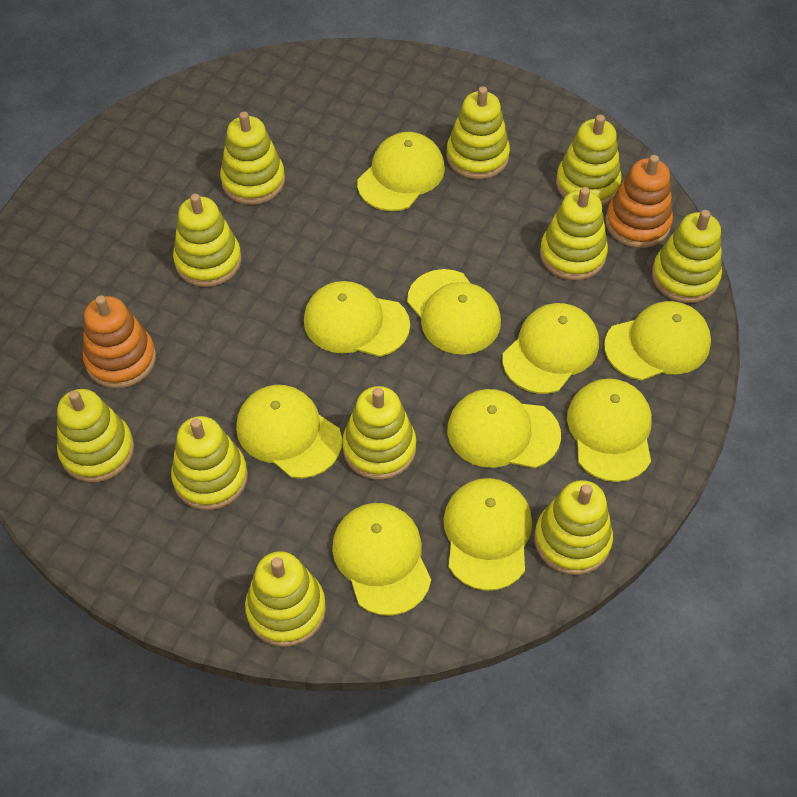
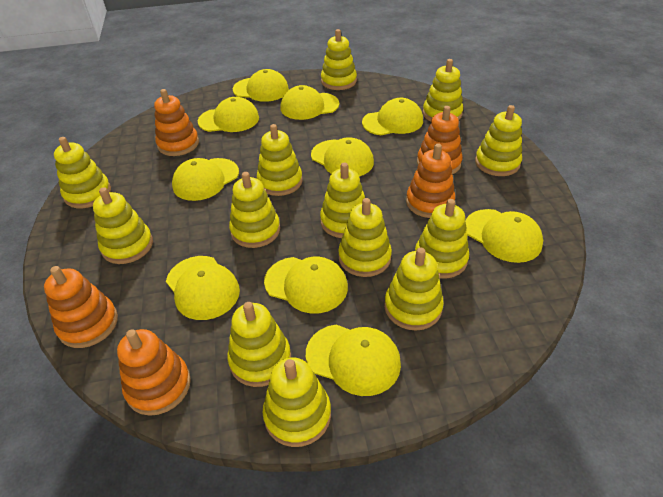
orange stacking toy: [83,295,156,389] [605,155,673,248] = 2 -> [44,266,118,348] [117,329,191,416] [154,89,199,156] [406,143,455,218] [417,106,462,174] = 5
yellow stacking toy: [57,389,134,482] [171,416,248,510] [173,194,241,287] [220,111,285,205] [245,551,326,647] [342,386,416,480] [447,86,510,179] [534,480,613,575] [540,187,608,280] [556,115,622,206] [652,210,722,303] = 11 -> [54,137,111,208] [93,187,153,264] [227,302,291,387] [229,172,280,248] [257,124,303,196] [262,357,331,447] [320,162,365,238] [321,29,357,90] [338,198,392,277] [384,247,444,331] [415,199,469,278] [423,59,463,122] [475,105,522,176] = 13

